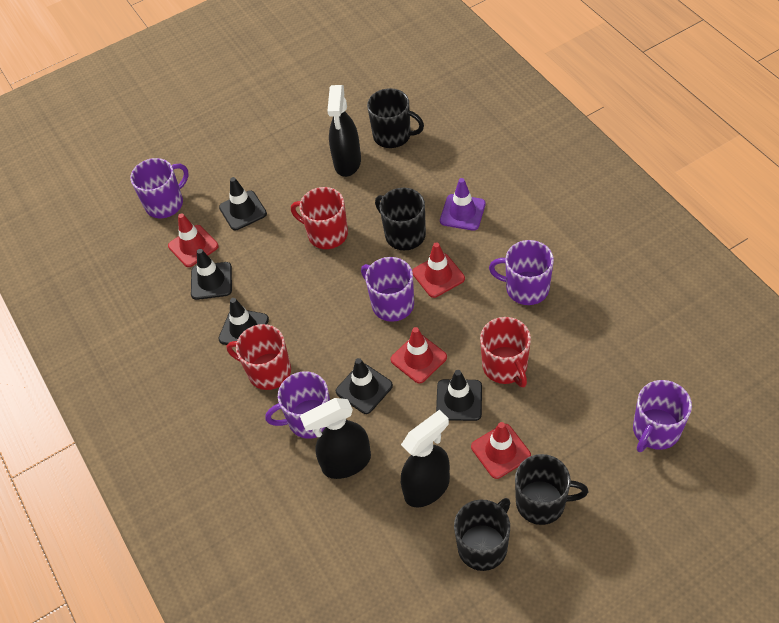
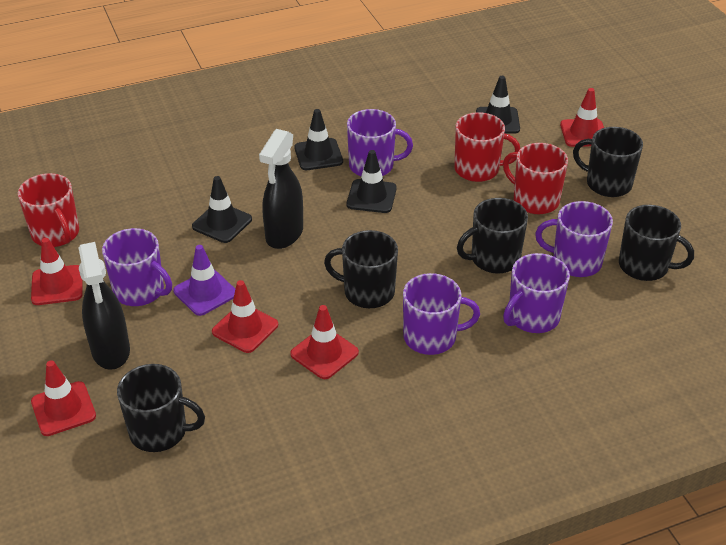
black mug: [367,88,424,148] [375,188,426,250] [454,498,510,571] [515,454,588,525] = 4 -> [117,364,205,452] [324,230,398,308] [457,198,528,274] [573,127,643,197] [619,205,694,281] = 5
black spray bottle: [300,398,371,479] [327,85,361,177] [401,409,450,508] = 3 -> [79,242,130,370] [259,129,303,249] = 2
black traffic cone: [191,249,232,300] [218,298,269,345] [219,177,267,230] [336,358,393,414] [436,370,482,421] = 5 -> [192,176,252,243] [294,109,343,170] [347,150,397,213] [476,76,520,134] = 4
red traffic cone: [168,213,219,267] [391,327,447,383] [412,242,465,298] [471,422,531,479] = 4 -> [31,238,83,305] [31,360,96,436] [212,280,278,353] [290,305,359,379] [560,88,604,147] = 5

